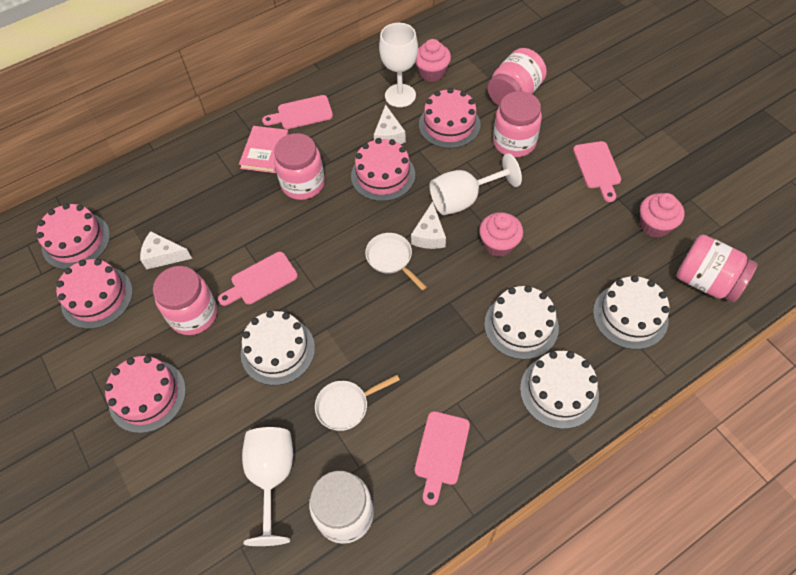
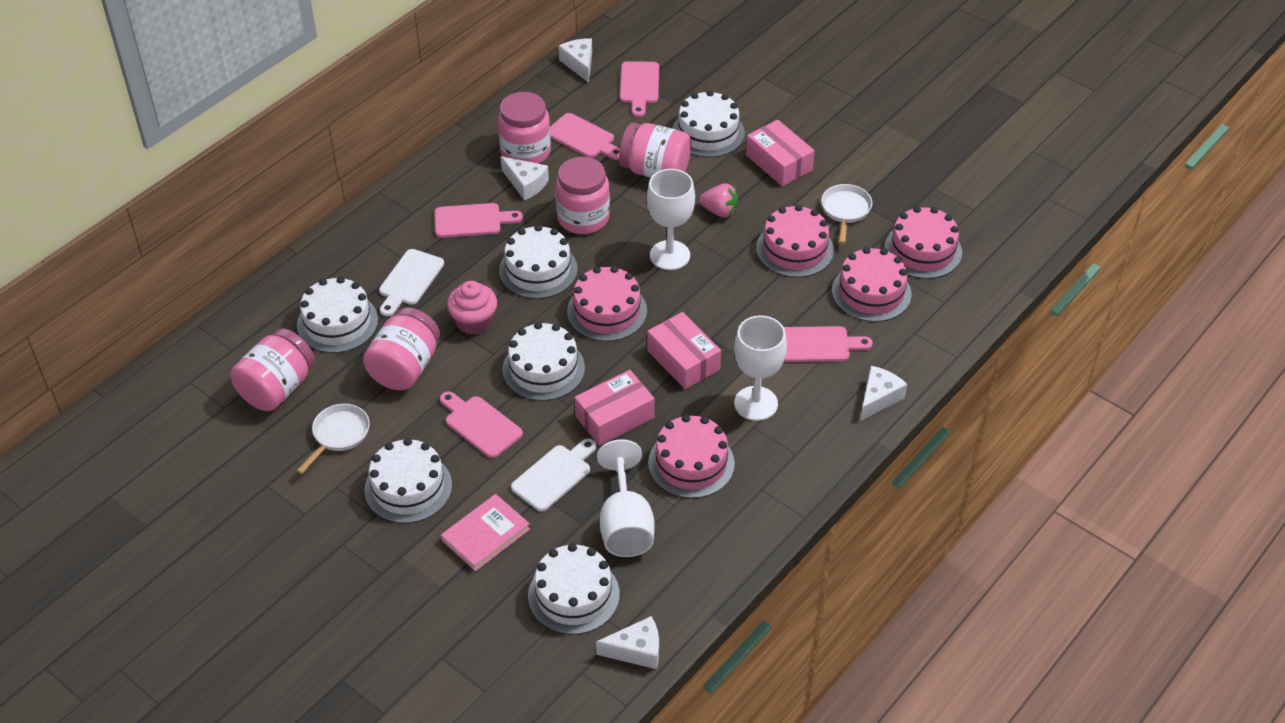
pink box: none = 0 -> [575,370,655,446] [647,312,721,389] [746,120,815,187] = 3
pink cupcake: [415,39,451,82] [479,212,523,257] [640,193,685,238] = 3 -> [447,281,497,335] = 1
pink cutting board: [218,252,298,306] [262,95,333,129] [415,411,470,505] [573,141,621,202] = 4 -> [435,203,523,238] [440,391,523,458] [550,113,620,160] [620,61,659,117] [784,326,873,362] = 5
pink strawberry: none = 0 -> [699,183,738,217] = 1
white cake: [241,311,315,385] [484,286,559,360] [520,351,599,429] [593,275,669,349] = 4 -> [297,276,378,353] [364,438,452,523] [499,225,578,299] [502,322,585,401] [528,543,620,635] [672,90,745,158] = 6
white cheese: [140,231,192,270] [374,105,406,144] [411,201,446,249] = 3 -> [501,156,549,200] [558,38,592,83] [596,616,659,669] [860,366,907,421] = 4
white cutting board: none = 0 -> [379,249,444,317] [511,438,597,511] = 2
white jar: [309,471,374,544] = 1 -> none = 0

